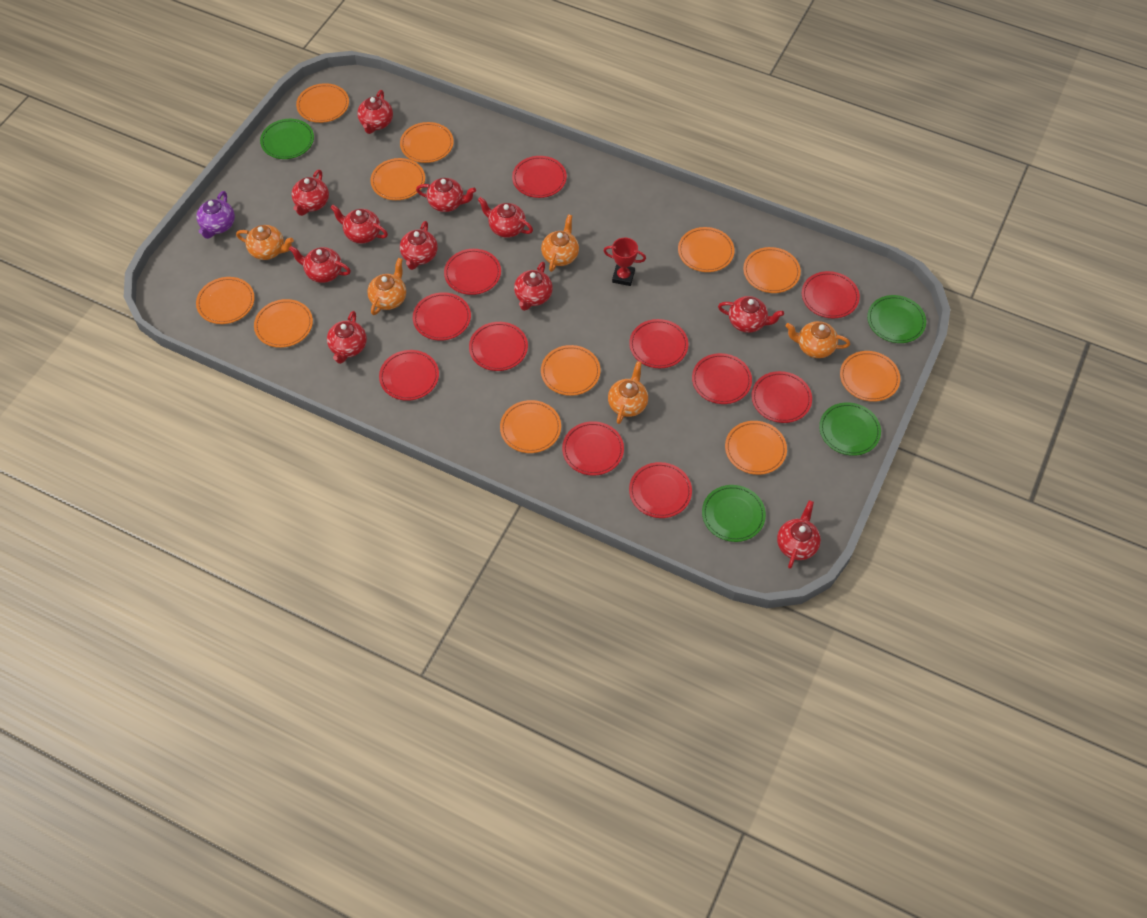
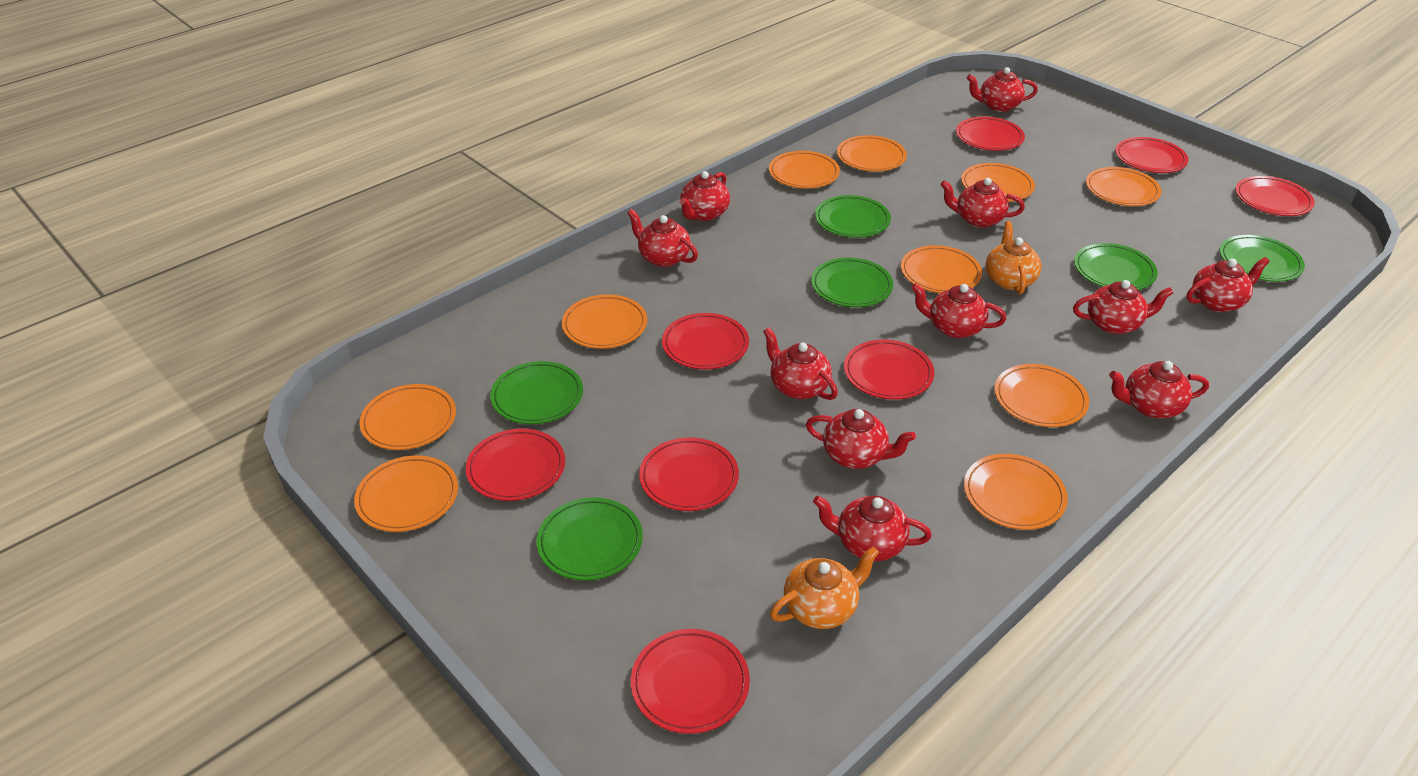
green plate: [260,119,314,159] [702,485,766,542] [819,402,881,456] [867,295,926,343] = 4 -> [490,361,583,424] [537,497,643,580] [811,258,893,307] [815,195,891,238] [1074,243,1158,290] [1220,235,1305,282] = 6
orange plate: [196,277,255,324] [254,299,313,348] [296,83,349,123] [371,158,425,200] [400,122,454,163] [500,400,561,453] [541,345,601,396] [678,227,735,272] [725,421,787,475] [743,247,801,293] [840,351,900,402] = 11 -> [354,456,458,532] [359,384,456,450] [562,294,647,349] [769,151,840,188] [837,135,907,172] [901,245,982,293] [961,163,1035,202] [964,454,1068,530] [995,364,1089,427] [1086,167,1161,206] = 10
orange teapot: [236,225,294,260] [367,258,406,315] [541,214,579,272] [608,361,648,424] [786,321,850,358] = 5 -> [770,546,879,629] [985,221,1042,294] = 2
purple teapot: [197,191,235,239] = 1 -> none = 0
red plate: [379,350,439,401] [413,292,471,341] [444,249,501,295] [469,322,528,371] [512,156,567,198] [562,421,624,476] [629,319,688,368] [629,462,692,518] [692,353,752,404] [752,371,812,423] [802,271,860,318] = 11 -> [466,429,565,501] [631,629,750,734] [639,437,739,511] [662,313,749,369] [844,340,934,400] [956,117,1025,151] [1116,137,1188,173] [1236,176,1315,216] = 8
red trophy: [604,238,646,286] = 1 -> none = 0

